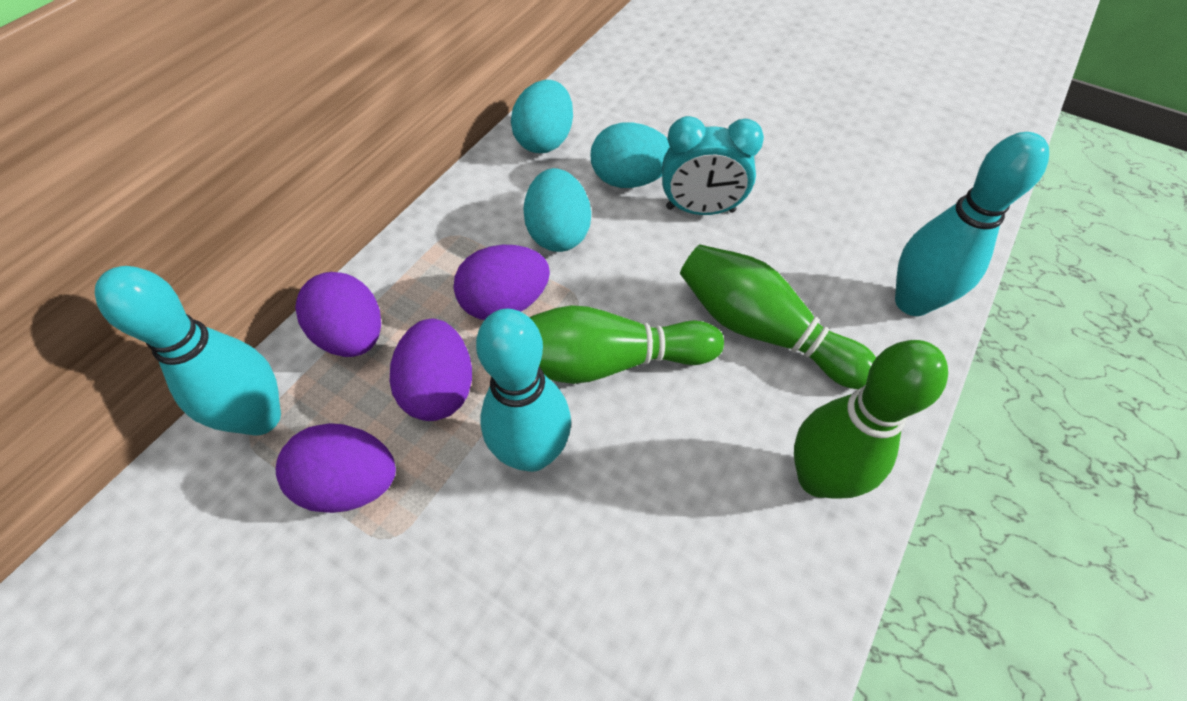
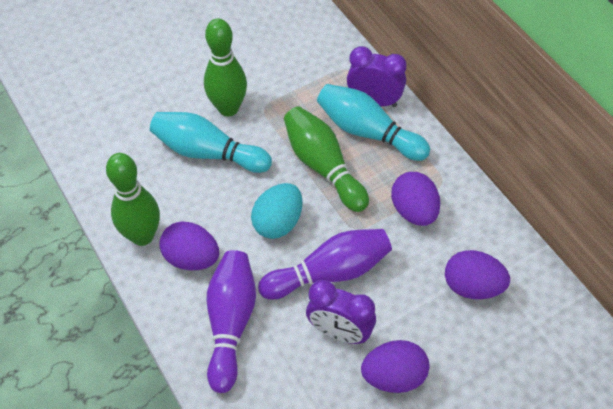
purple bowling pin: none = 0 -> [206,250,256,393] [258,229,392,300] = 2
purple clock: none = 0 -> [306,280,376,344] [347,46,407,107] = 2
turquoise bowling pin: [95,266,281,436] [476,309,571,472] [895,132,1049,316] = 3 -> [150,112,272,173] [317,84,430,161] = 2
turquoise clock: [662,116,764,215] = 1 -> none = 0
turquoise egg: [511,80,573,153] [523,168,591,252] [591,122,670,188] = 3 -> [251,183,303,239] = 1

